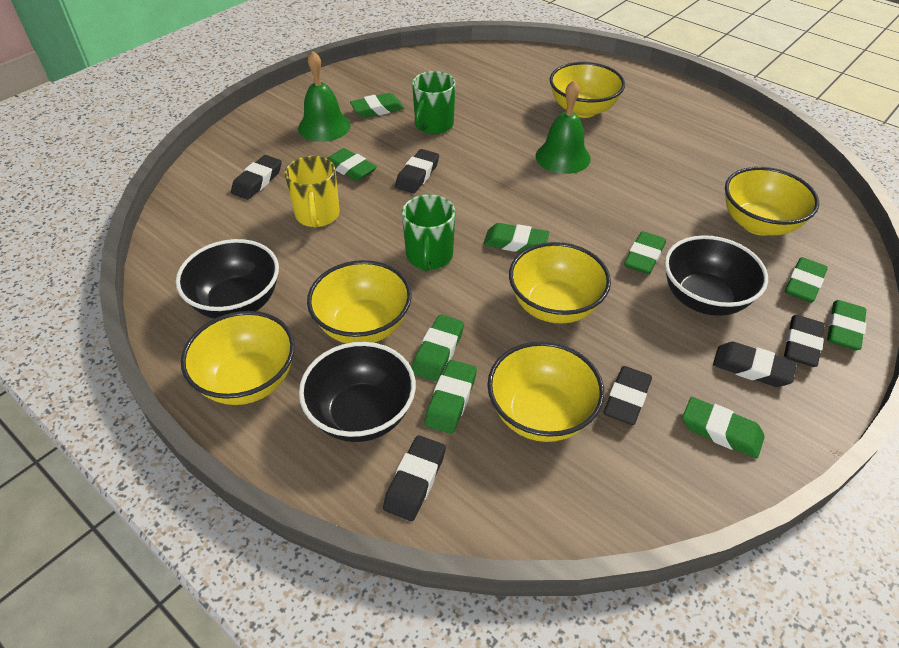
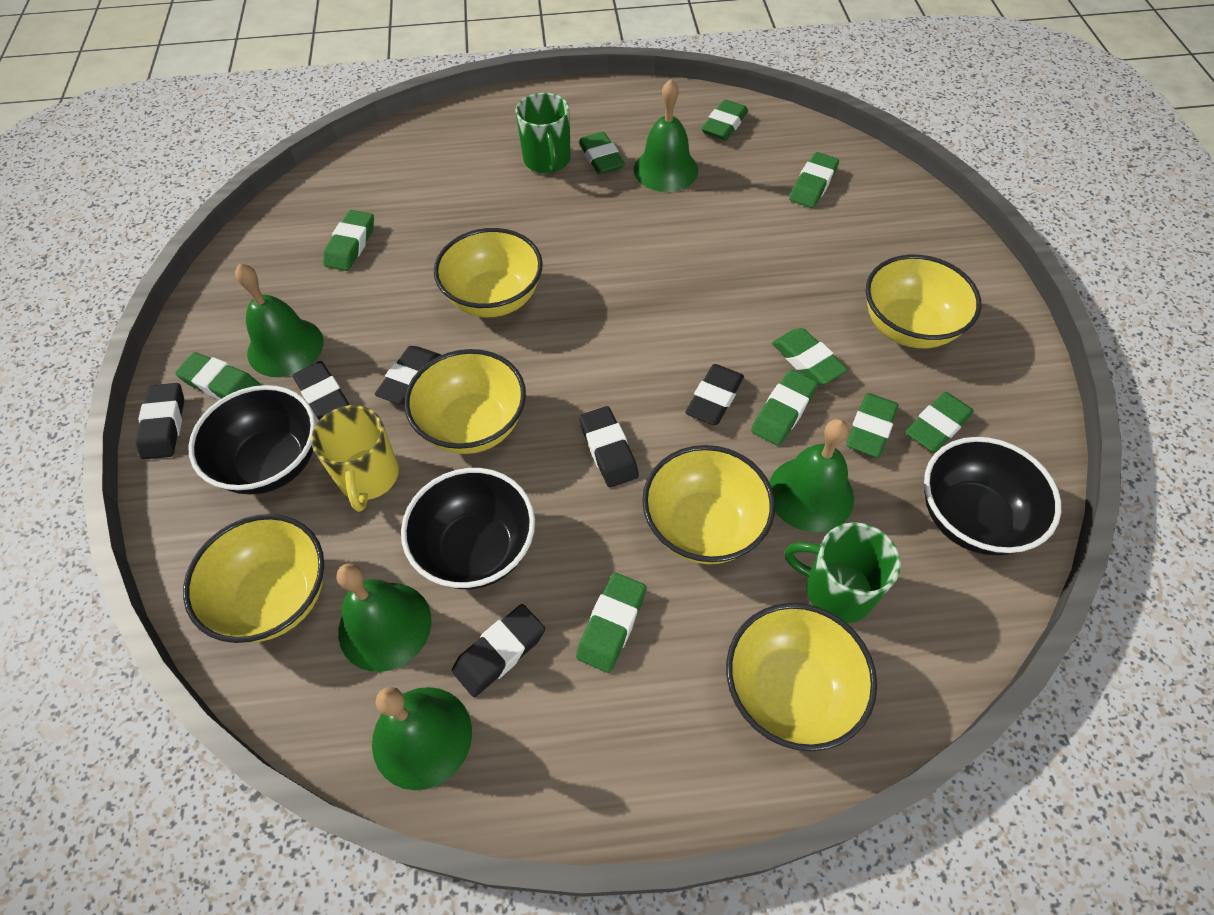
green bell: [298,51,351,142] [536,80,591,174] = 2 -> [235,263,323,377] [336,563,432,672] [372,687,472,790] [634,79,698,192] [769,419,854,532] = 5
green eraser: [327,148,377,181] [350,93,404,118] [412,315,464,381] [424,360,477,434] [483,223,549,252] [624,231,666,274] [683,397,765,458] [785,257,828,303] [827,300,866,350] = 9 -> [175,352,260,400] [323,210,374,271] [576,573,646,673] [578,132,625,174] [701,100,748,140] [751,370,818,446] [772,328,848,385] [789,152,839,208] [846,393,899,458] [906,392,974,452] = 10

